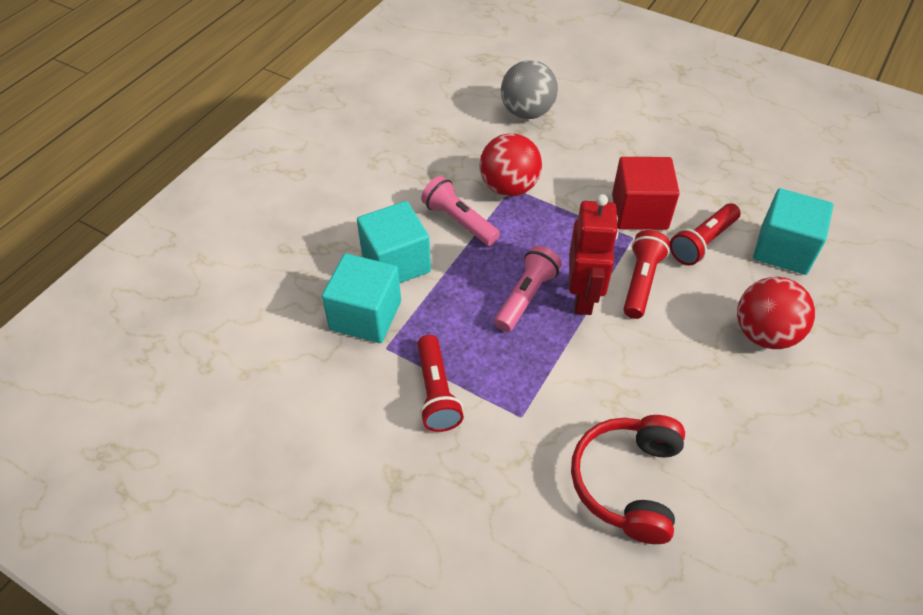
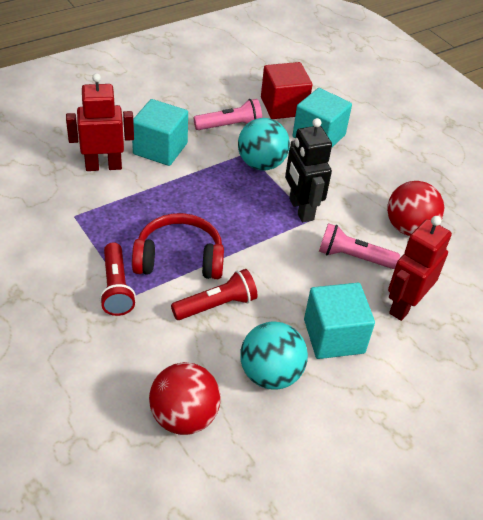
black robot: none = 0 -> [285,118,332,222] = 1
grey ball: [501,60,558,119] = 1 -> none = 0
red flashlight: [417,335,464,432] [623,230,670,319] [670,203,741,266] = 3 -> [100,242,136,316] [171,269,258,320] = 2
red robot: [569,194,618,315] = 1 -> [66,73,134,171] [388,216,452,321] = 2
turquoise ball: none = 0 -> [238,118,290,170] [240,322,308,390] = 2

